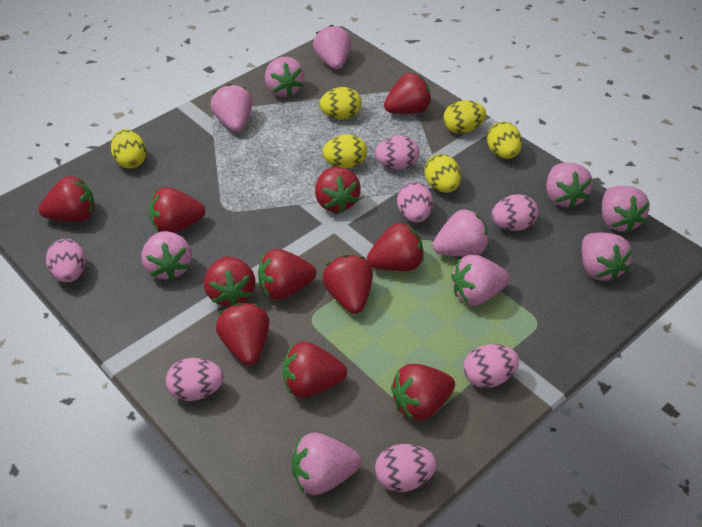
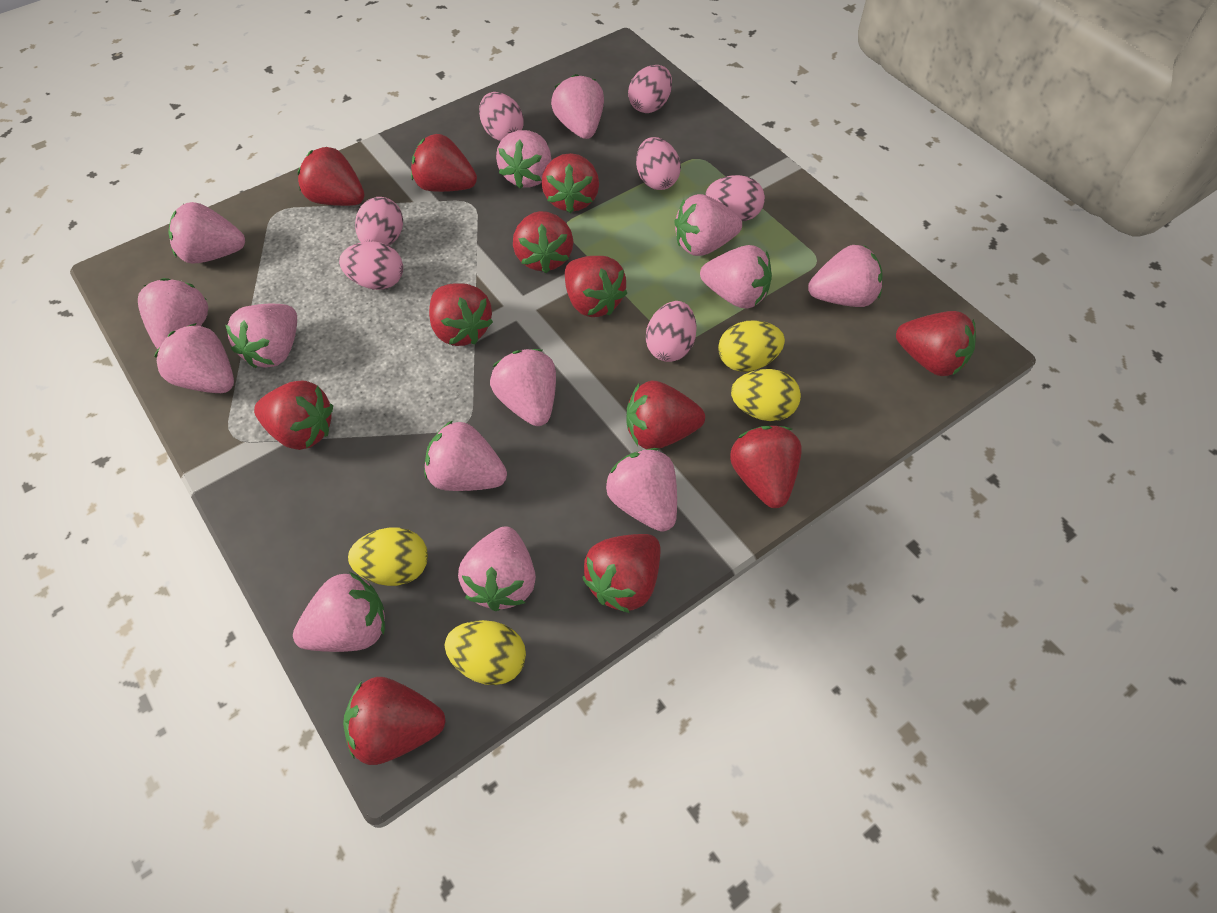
pink strawberry: [141,231,192,281] [211,84,253,132] [265,57,305,97] [292,433,361,495] [313,25,352,69] [433,209,489,257] [451,255,510,306] [546,163,592,208] [582,232,632,282] [602,186,650,233] = 10 -> [138,278,208,349] [154,323,234,393] [168,202,245,264] [225,304,297,368] [293,572,385,652] [424,420,507,491] [458,527,536,611] [490,349,556,426] [496,130,552,189] [551,74,604,139] [606,448,677,532] [675,194,742,256] [700,245,772,308] [808,245,882,307] = 14
red strawberry: [39,176,95,222] [149,187,205,233] [204,256,256,306] [216,303,269,365] [258,249,316,300] [282,341,347,398] [315,167,361,213] [322,255,373,314] [367,222,424,271] [384,73,431,114] [391,364,455,421] = 11 -> [254,380,333,450] [298,147,365,206] [343,677,446,765] [411,134,477,192] [429,284,493,346] [513,211,573,273] [541,153,599,213] [565,256,627,317] [582,534,660,613] [627,380,705,449] [730,426,802,508] [896,311,976,376] = 12
yellow egg: [111,129,146,169] [319,87,362,119] [322,134,367,168] [424,154,461,193] [443,100,486,134] [487,122,522,159] = 6 -> [348,528,428,586] [444,620,526,685] [718,320,785,372] [731,369,801,421] = 4

